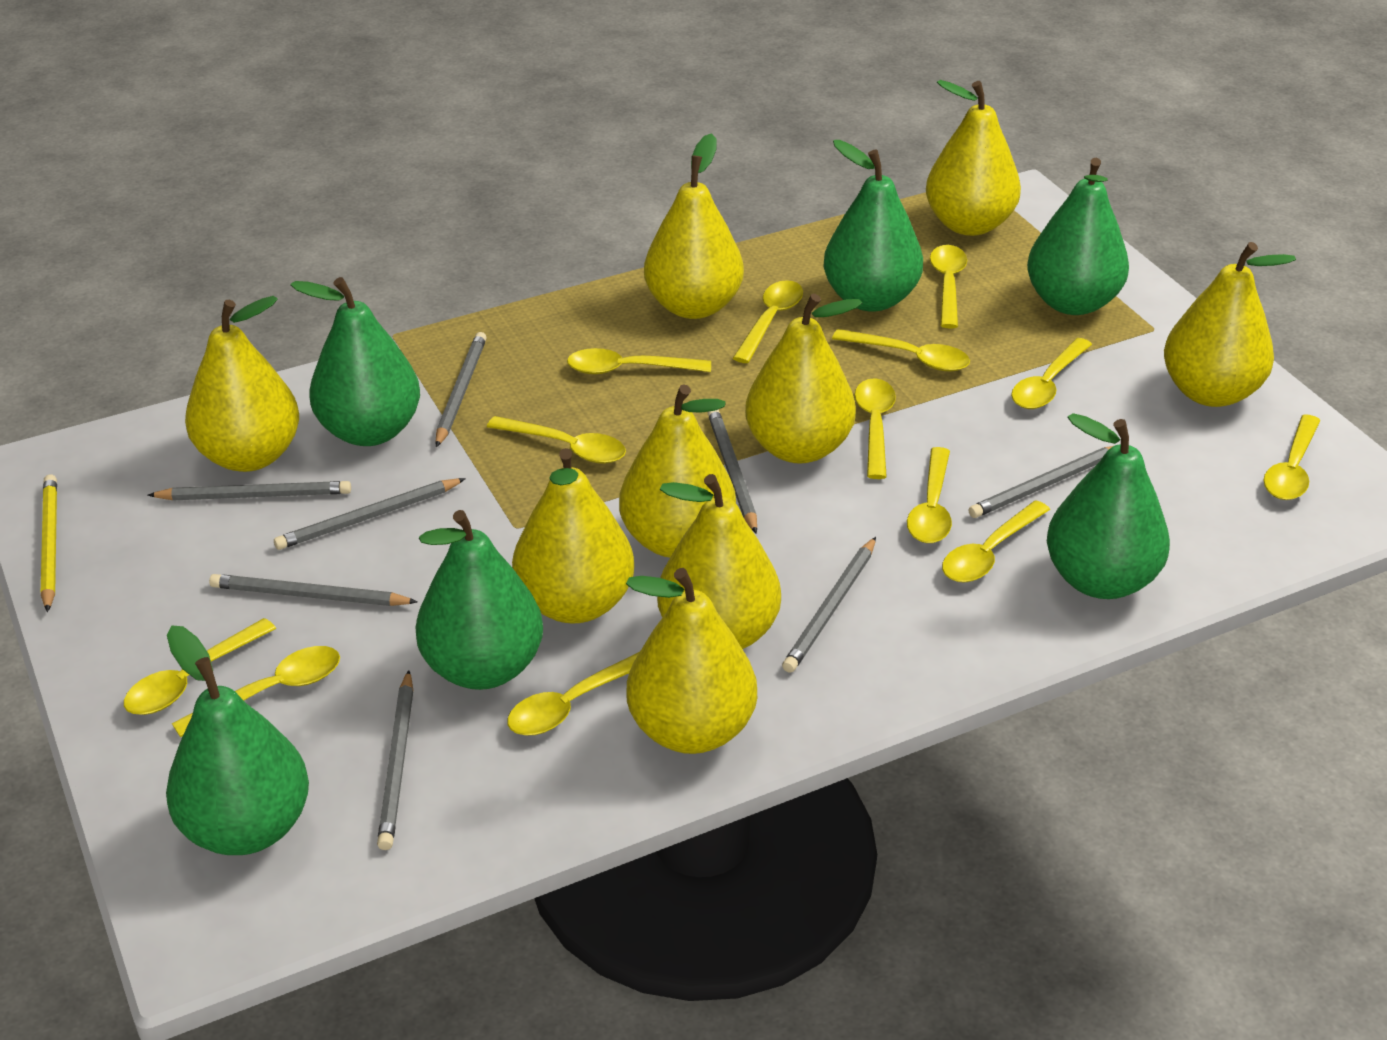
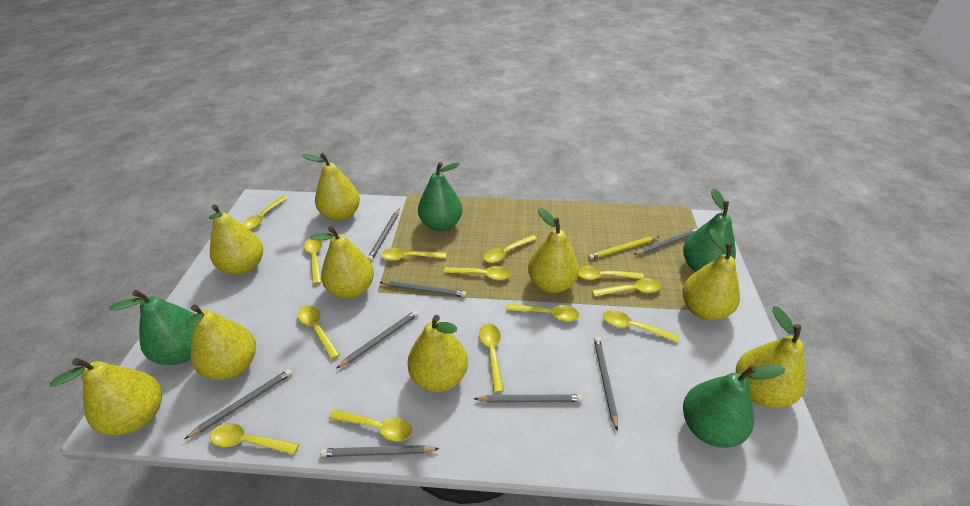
green pear: [166,625,309,855] [290,277,420,446] [415,510,543,690] [823,140,923,312] [1027,158,1129,315] [1047,413,1170,599] = 6 -> [109,290,195,365] [418,162,462,231] [683,188,736,272] [683,364,785,448] = 4

